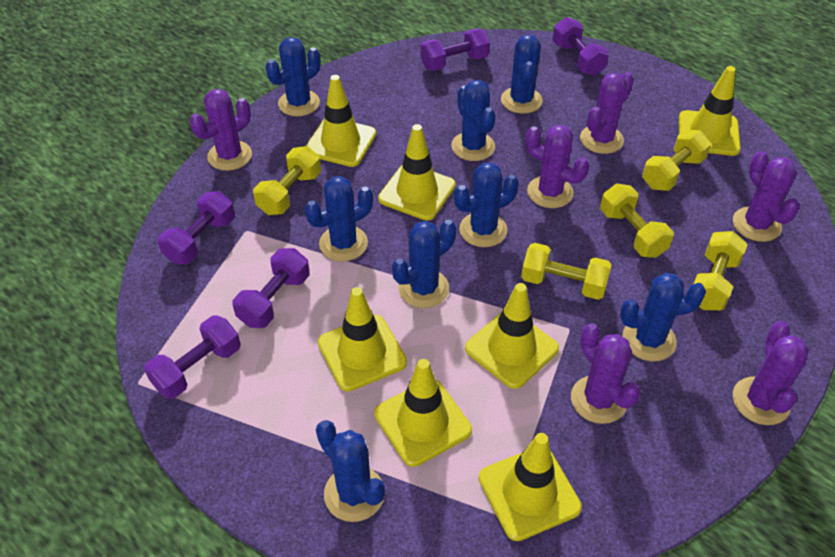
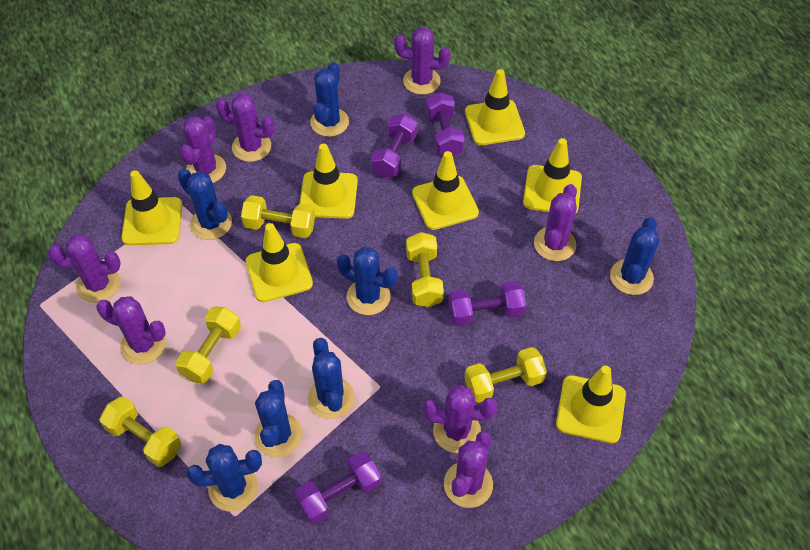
blue cactus: [266,37,320,116] [305,176,373,261] [316,420,385,522] [392,220,456,308] [451,80,495,161] [454,163,519,247] [501,34,543,114] [620,273,706,361] = 8 -> [177,169,232,240] [187,444,262,512] [254,380,303,458] [308,338,355,419] [310,62,349,137] [337,247,398,315] [610,217,659,295] = 7
purple cactus: [190,89,252,171] [526,125,589,208] [571,323,641,424] [580,72,634,154] [733,151,800,242] [733,321,809,425] = 6 -> [48,234,121,303] [96,296,166,365] [180,116,226,183] [216,94,275,162] [394,27,451,95] [423,385,497,453] [444,431,493,508] [534,184,577,261] = 8
purple dumbbell: [144,316,241,399] [158,191,235,264] [233,248,310,328] [420,28,490,71] [552,17,609,76] = 5 -> [295,451,381,524] [371,113,418,178] [426,92,465,156] [448,281,526,327] = 4

